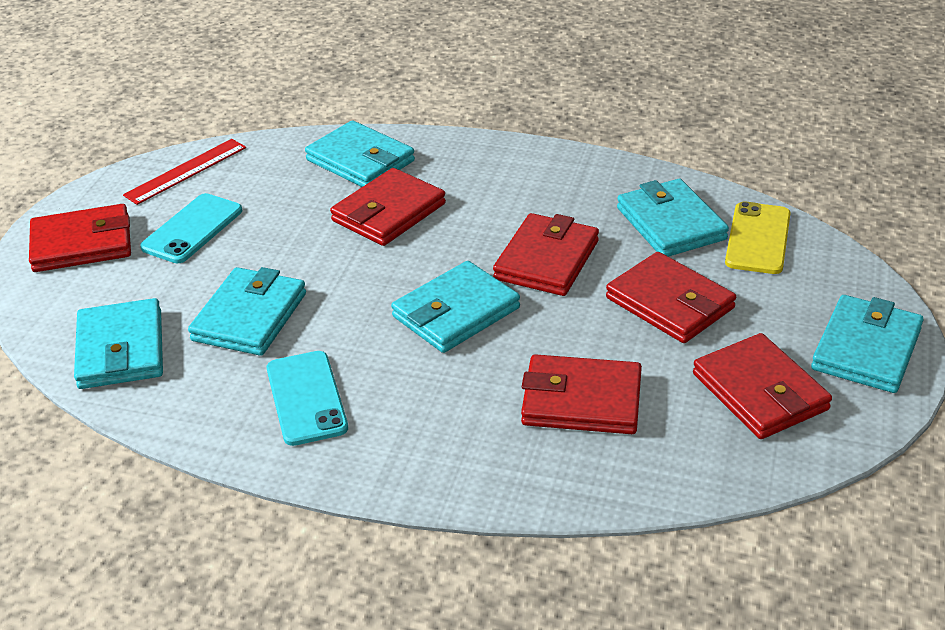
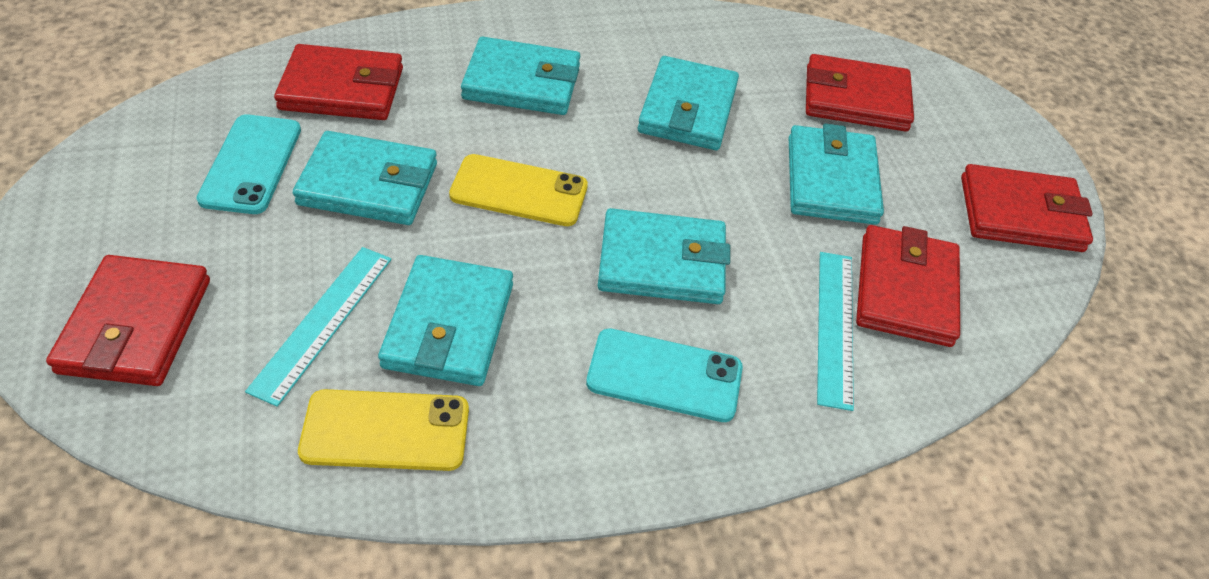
red ruler: [123,139,246,205] = 1 -> none = 0
red wallet: [29,204,131,272] [330,168,446,246] [493,213,599,296] [521,354,642,434] [606,252,736,343] [693,333,832,439] = 6 -> [46,255,210,386] [274,44,403,120] [806,54,914,132] [856,225,960,347] [961,164,1093,252] = 5
turquoise ruler: none = 0 -> [245,247,392,407] [817,252,854,411] = 2
yellow phone: [725,201,790,274] = 1 -> [298,389,469,471] [449,154,588,226] = 2

